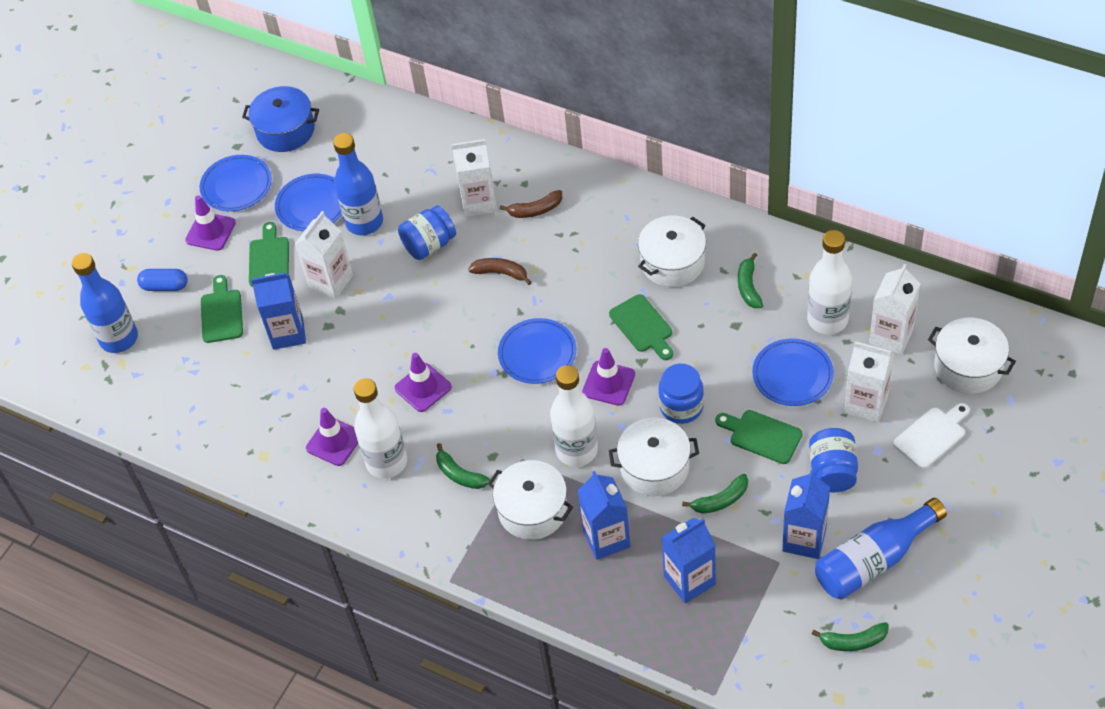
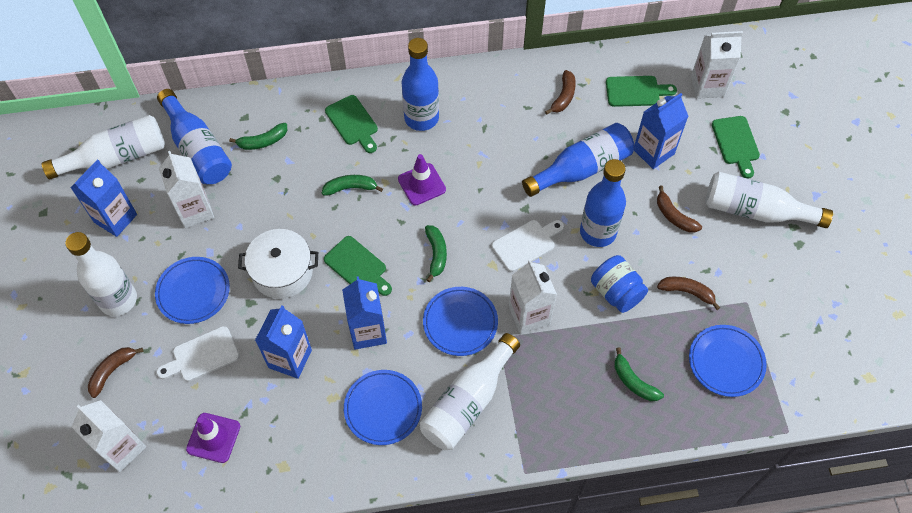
blue bottle: [72,253,138,353] [333,133,383,235] [815,498,947,600] = 3 -> [157,89,232,184] [401,38,439,131] [522,123,634,197] [580,159,626,247] = 4
blue capsule: [137,269,188,291] = 1 -> none = 0
blue jar: [398,206,456,260] [658,364,704,424] [809,428,858,492] = 3 -> [591,255,648,313] = 1
blue pot: [242,86,319,152] = 1 -> none = 0
brown banana: [468,258,532,285] [500,190,562,218] = 2 -> [88,347,144,398] [545,70,576,115] [657,186,702,233] [657,277,720,310] = 4
purple traffic cone: [185,195,236,251] [306,408,358,466] [395,353,452,412] [582,348,635,406] = 4 -> [186,413,240,463] [398,154,446,206] = 2
white bottle: [354,378,407,478] [550,365,598,467] [807,230,852,335] = 3 -> [42,115,165,179] [65,232,137,316] [420,333,520,450] [705,172,833,228] = 4
white cutting board: [893,403,970,469] = 1 -> [156,326,239,382] [491,220,564,272] = 2
white pot: [488,460,573,540] [609,418,699,496] [638,215,706,287] [928,318,1016,394] = 4 -> [238,229,318,299] = 1

